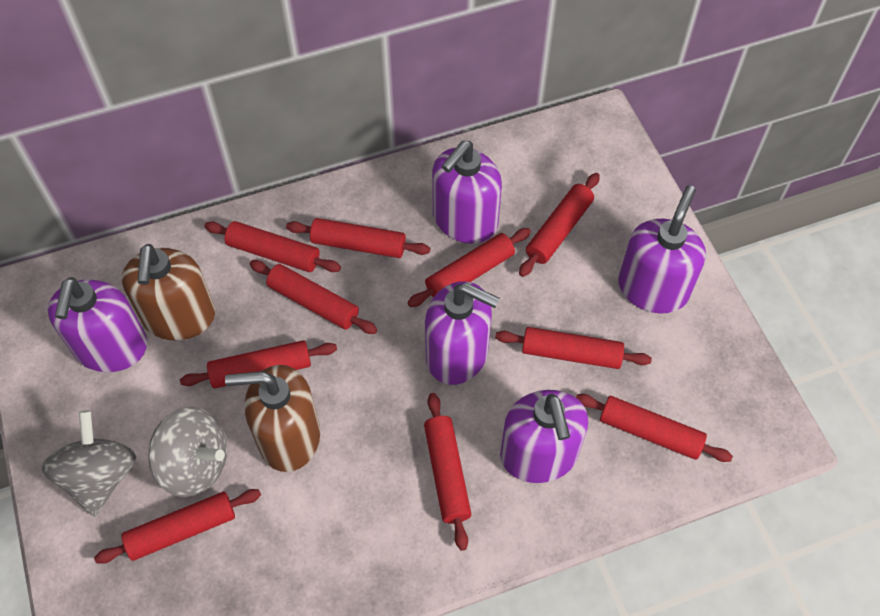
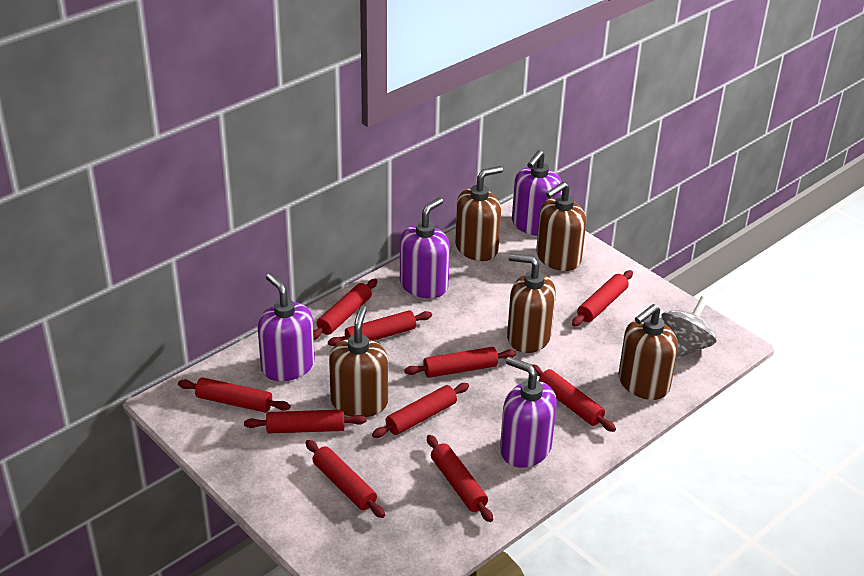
brown soap dispenser: [122,244,215,341] [225,365,320,472] = 2 -> [329,305,388,417] [455,166,503,261] [507,253,556,353] [536,182,586,271] [618,304,678,400] = 5
grey spinning top: [41,410,136,517] [148,407,227,497] = 2 -> [661,296,717,360] = 1
purple soap dispenser: [47,277,147,372] [425,281,500,385] [432,141,502,244] [500,390,588,483] [618,185,706,313] = 5 -> [258,273,315,381] [400,198,450,298] [500,356,557,468] [512,150,562,236] = 4

